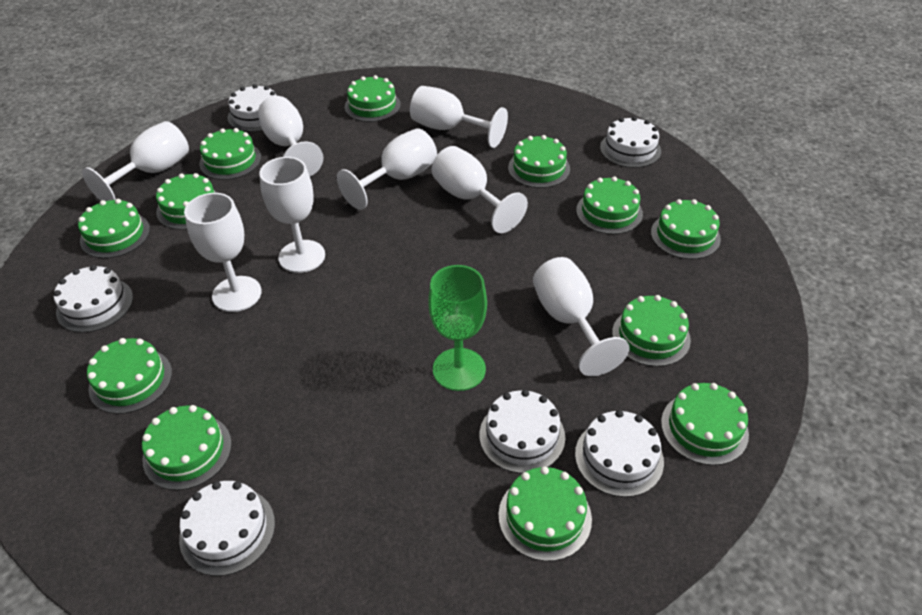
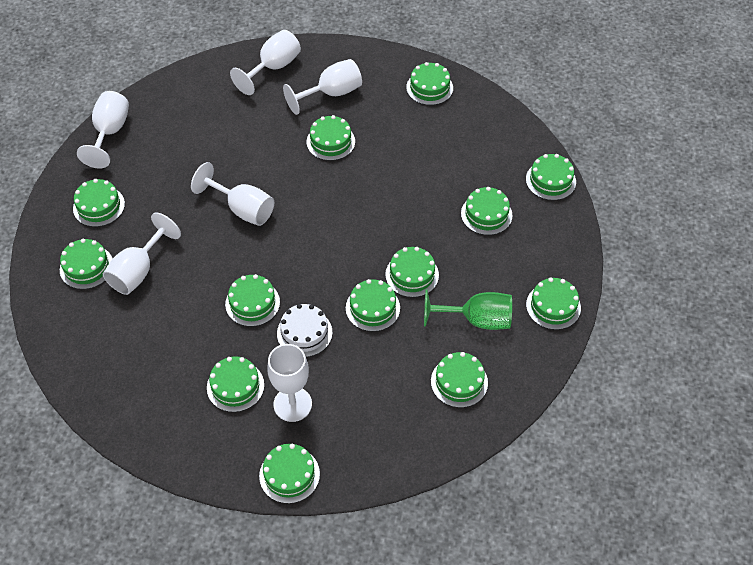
green cake: [78,199,150,258] [87,338,172,414] [142,405,232,490] [156,173,217,230] [199,128,261,180] [345,75,401,122] [498,466,592,561] [508,135,570,188] [576,177,643,234] [612,295,691,367] [651,199,721,259] [661,383,749,465] = 12 -> [60,239,113,289] [73,179,125,227] [207,356,264,412] [225,274,280,327] [259,444,320,504] [306,115,355,161] [346,279,400,332] [385,247,439,297] [406,62,453,105] [431,352,488,408] [461,187,513,235] [526,154,576,200] [526,277,581,330] = 13
white cake: [54,265,133,333] [179,481,275,576] [228,84,277,132] [480,389,565,473] [575,410,664,497] [600,116,661,168] = 6 -> [277,304,333,357] = 1
white goblet: [82,121,189,201] [184,193,262,312] [258,96,324,176] [259,157,325,273] [337,128,437,210] [410,86,508,148] [432,146,528,233] [533,257,630,376] = 8 -> [77,91,129,168] [103,212,181,295] [191,162,274,226] [230,30,301,95] [267,344,312,422] [283,59,362,115] = 6

